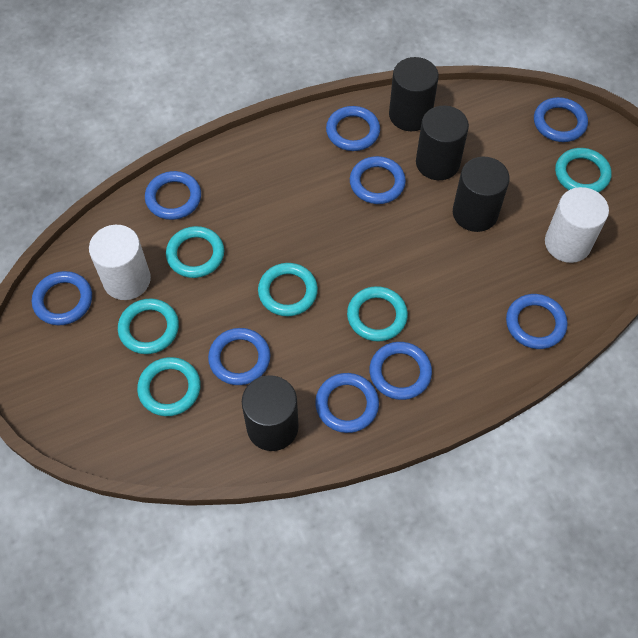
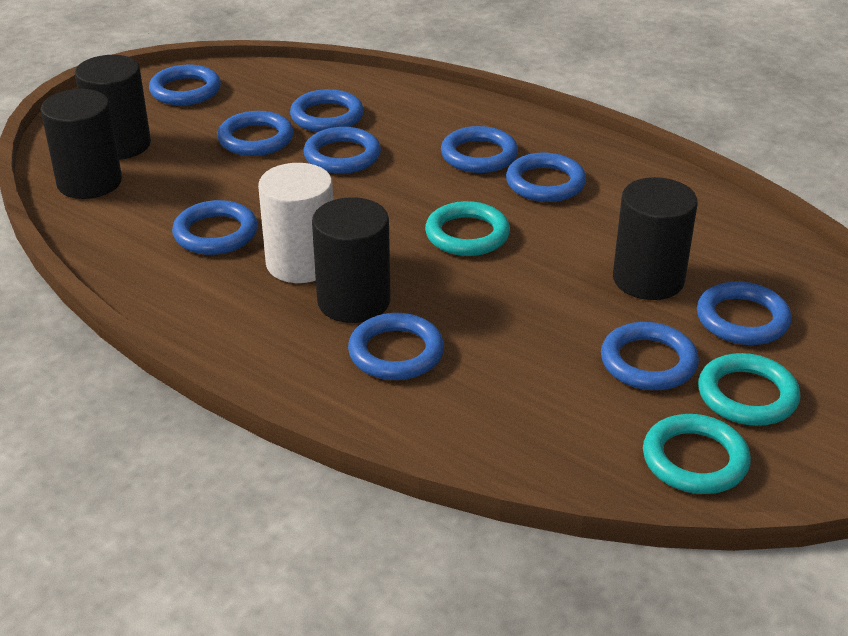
blue ring: [32,271,92,325] [145,171,201,220] [208,328,270,385] [315,373,379,433] [326,106,380,151] [350,156,406,204] [370,342,432,400] [506,294,568,349] [534,97,588,142] = 9 -> [149,65,221,105] [172,200,258,255] [217,111,293,156] [290,89,364,132] [303,127,381,174] [348,313,444,380] [441,126,518,173] [506,153,586,202] [601,322,699,390] [697,281,792,345] = 10
turquoise ring: [118,298,179,354] [137,357,201,416] [166,226,224,278] [258,263,318,316] [347,286,408,341] [555,148,612,193] = 6 -> [425,201,510,256] [643,414,751,494] [698,353,801,426] = 3
white cylinder: [89,225,151,300] [545,187,609,263] = 2 -> [258,163,333,283] = 1

